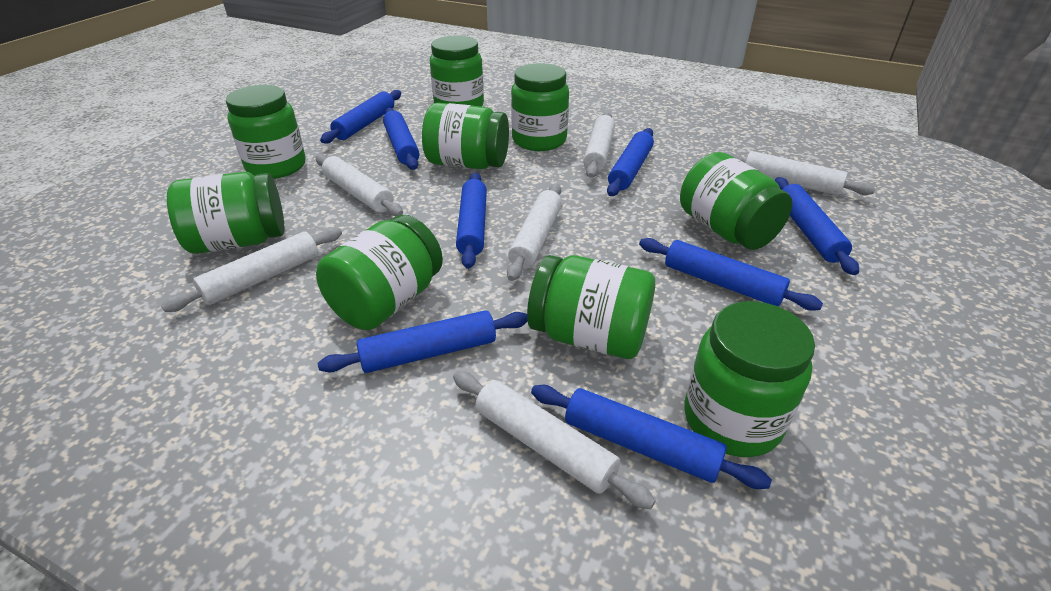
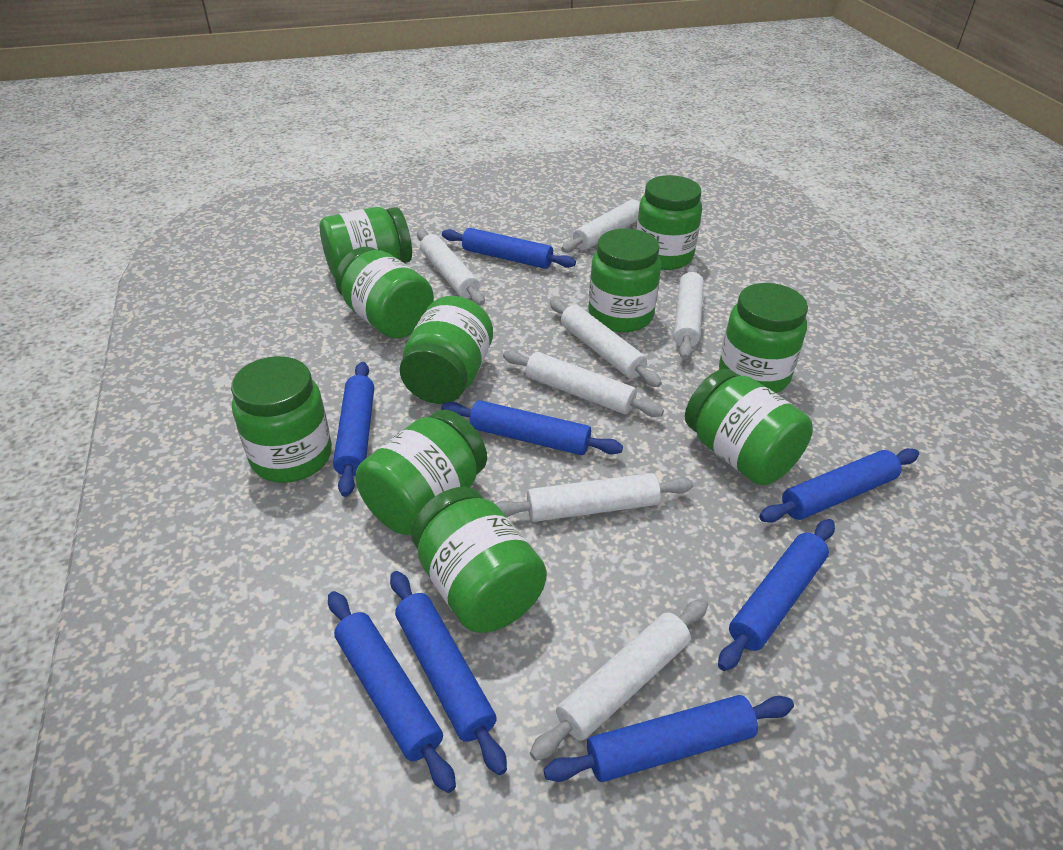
green jar: [167,172,284,254] [226,85,306,179] [316,215,443,330] [422,103,509,169] [430,36,484,107] [511,63,569,151] [527,255,655,359] [680,152,792,250] [684,301,815,457] = 9 -> [231,356,332,483] [320,207,412,278] [335,247,434,338] [356,410,487,535] [400,296,493,404] [411,487,547,633] [588,228,661,332] [636,175,702,270] [685,369,813,485] [719,283,808,393] = 10
white rolling pin: [161,228,342,312] [316,154,403,216] [453,371,655,509] [507,184,562,281] [583,112,615,178] [724,151,876,196] = 6 -> [417,230,485,305] [496,473,693,522] [503,350,664,417] [530,599,708,761] [550,299,662,387] [561,199,640,253] [674,264,704,359] = 7

